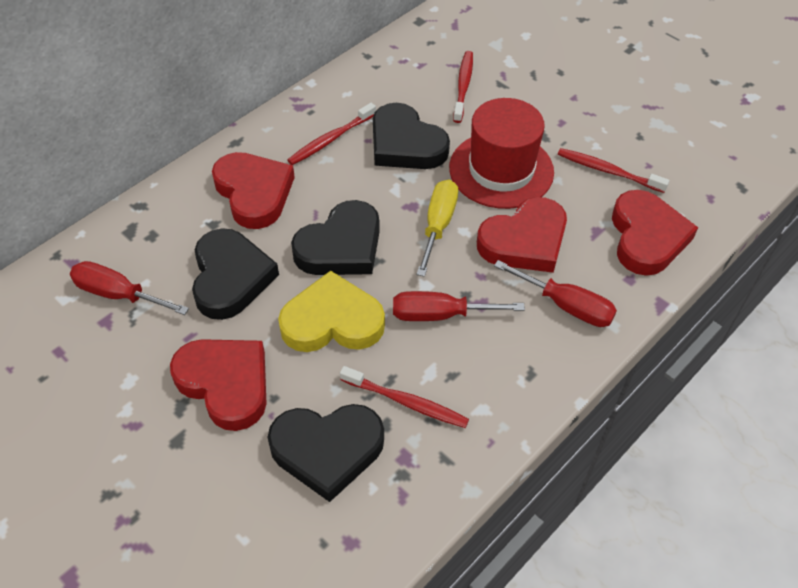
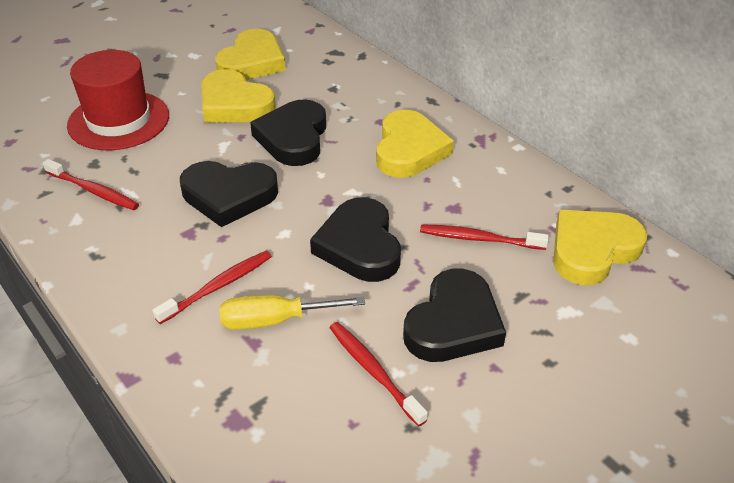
red heart: [170,339,267,431] [212,152,295,229] [477,197,567,273] [612,190,698,276] = 4 -> none = 0
red screwdriver: [70,261,189,315] [393,291,525,321] [494,260,617,327] = 3 -> none = 0
yellow heart: [278,271,385,352] = 1 -> [201,69,276,123] [215,29,286,80] [376,110,454,178] [553,210,647,285] = 4

